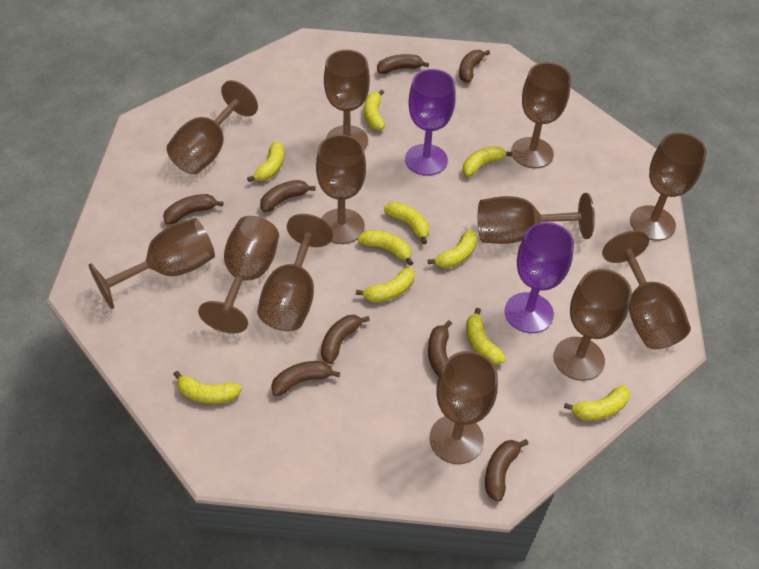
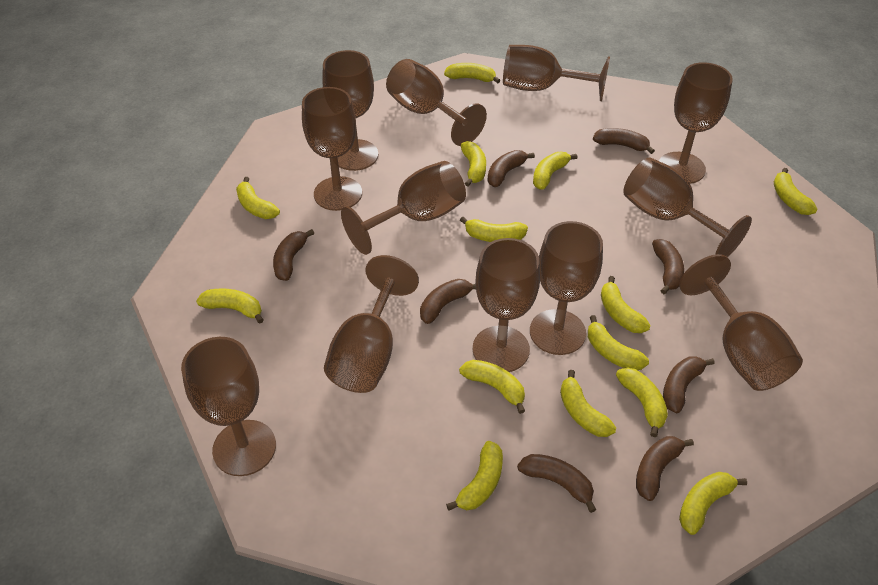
purple goblet: [405,69,456,176] [505,222,574,333] = 2 -> none = 0
yellow banana: [173,371,242,404] [247,142,284,182] [356,267,415,303] [358,230,413,266] [364,90,385,130] [384,202,429,244] [428,229,478,268] [463,146,513,176] [466,308,506,365] [564,385,630,421] = 10 -> [196,288,264,324] [236,177,280,219] [444,63,500,83] [446,441,503,511] [459,360,525,414] [460,217,528,242] [461,141,486,186] [533,152,578,190] [560,370,616,437] [588,315,649,370] [601,276,650,333] [616,367,668,437] [679,472,747,535] [774,168,817,215] = 14

